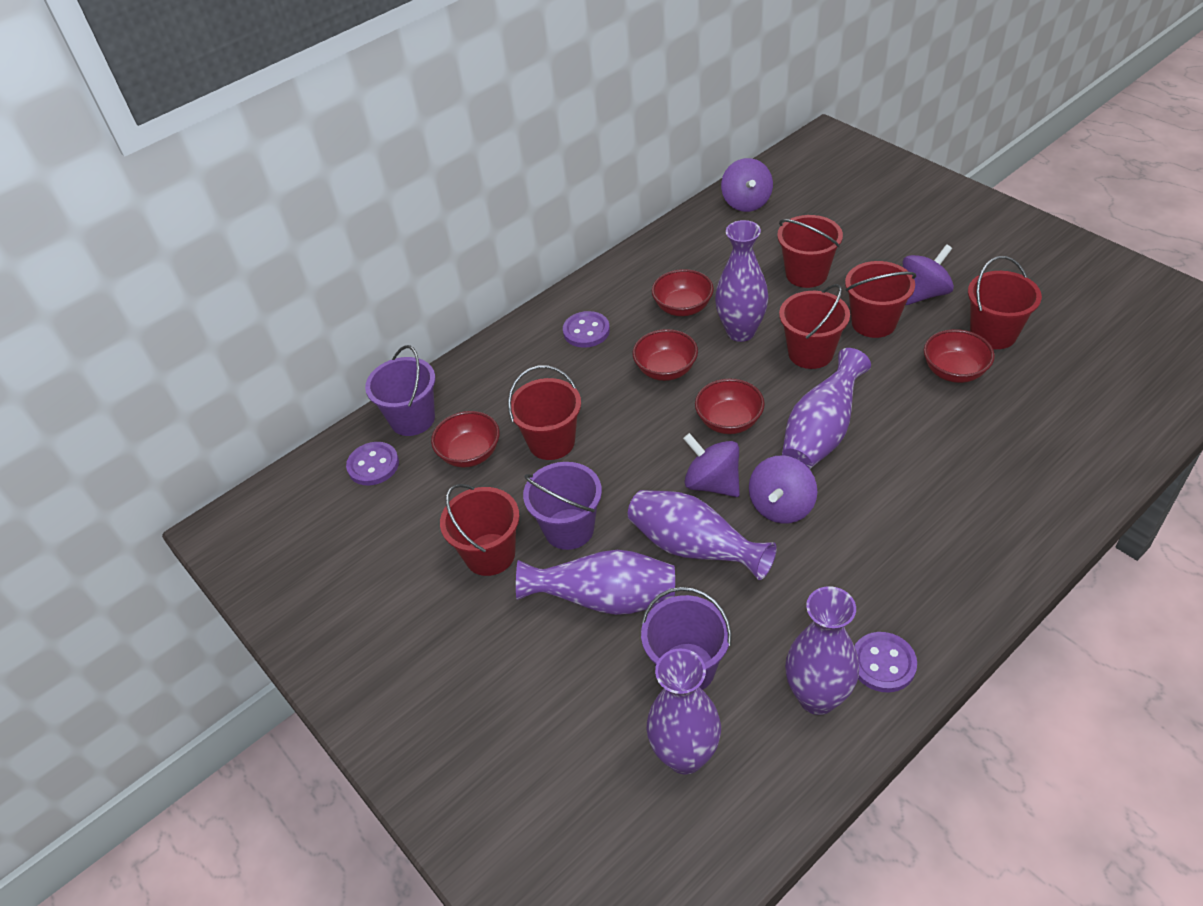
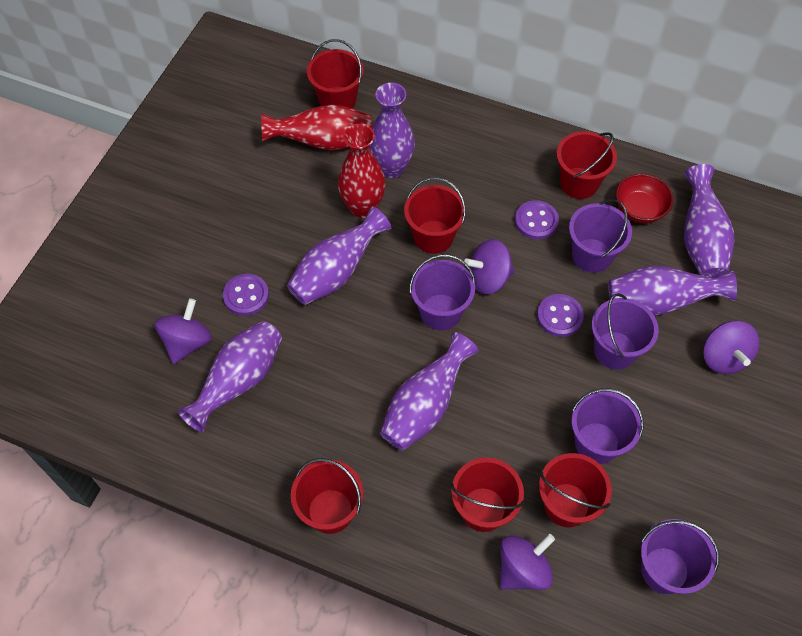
purple bucket: [365,345,435,436] [523,462,602,550] [641,587,732,690] = 3 -> [409,254,476,330] [569,199,632,273] [571,388,644,464] [592,293,659,369] [641,519,719,594] = 5
red bowl: [431,411,500,468] [633,329,698,381] [652,269,714,316] [695,378,765,434] [924,329,995,383] = 5 -> [616,173,673,223] = 1
red vase: none = 0 -> [261,104,372,150] [338,124,386,218] = 2

